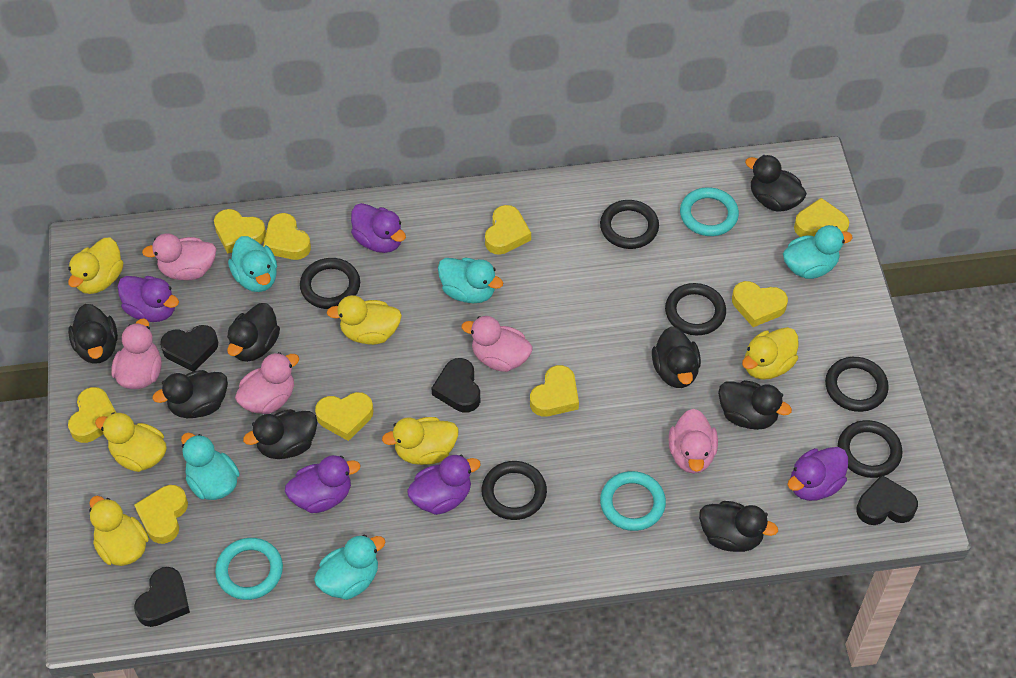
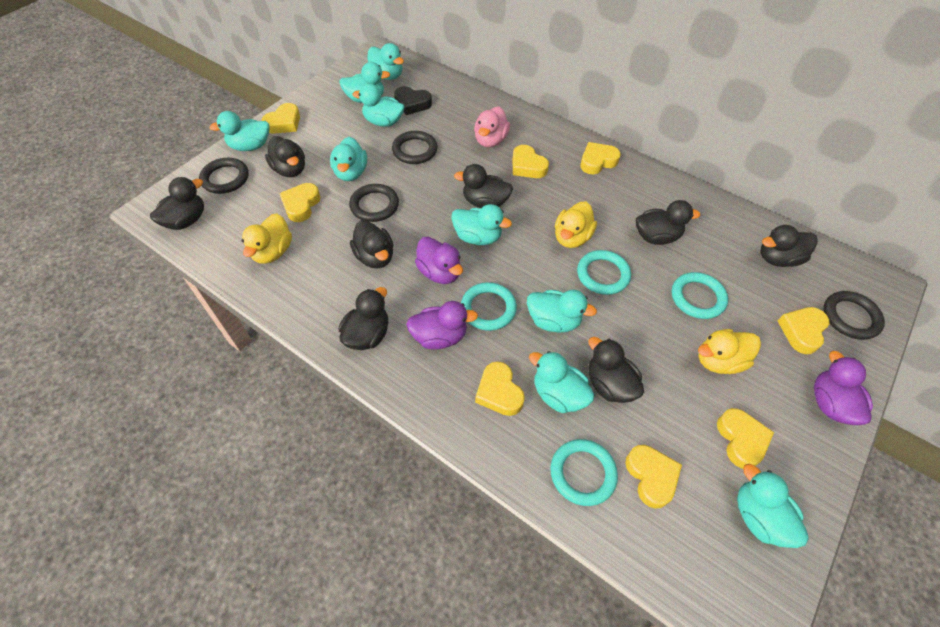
black heart: [134,567,190,627] [160,325,218,372] [432,358,480,413] [857,475,918,525] = 4 -> [394,86,432,115] = 1
black ring: [300,258,360,309] [482,461,547,520] [600,200,659,249] [665,283,726,335] [825,357,889,412] [838,420,903,478] = 6 -> [199,158,249,194] [349,184,399,222] [392,131,438,164] [823,291,885,340] = 4
pink duck: [111,318,161,389] [142,233,216,280] [235,352,299,414] [462,316,533,372] [669,409,718,474] = 5 -> [474,107,510,147] = 1
purple duck: [117,276,179,322] [285,455,360,513] [351,203,406,253] [407,454,481,515] [787,447,848,501] = 5 -> [406,301,478,350] [415,237,463,284] [814,351,873,425] = 3
turquoise duck: [181,433,240,500] [228,236,277,292] [314,535,386,600] [438,258,503,303] [783,225,852,279] = 5 -> [209,111,269,151] [330,137,367,181] [339,62,390,103] [353,83,405,127] [367,43,404,80] [451,204,512,245] [527,290,597,332] [529,351,595,413] [737,464,809,548] = 9
turquoise ring: [215,538,283,600] [600,471,666,531] [680,187,739,236] = 3 -> [461,282,517,331] [550,439,618,506] [577,250,631,295] [672,272,728,319] = 4
yellow duck: [68,238,123,294] [89,496,149,566] [95,413,167,472] [327,295,402,345] [382,417,459,465] [742,327,799,380] = 6 -> [242,213,292,264] [555,202,597,248] [698,329,761,374] = 3
yellow heart: [68,387,116,443] [134,485,188,544] [214,209,266,254] [263,213,311,260] [315,392,374,441] [485,205,531,255] [530,365,579,417] [732,281,788,327] [794,198,849,237] = 9 -> [262,103,300,134] [279,183,321,222] [475,362,525,416] [513,145,549,178] [580,142,621,174] [625,445,682,509] [717,408,774,469] [778,307,829,354] = 8

